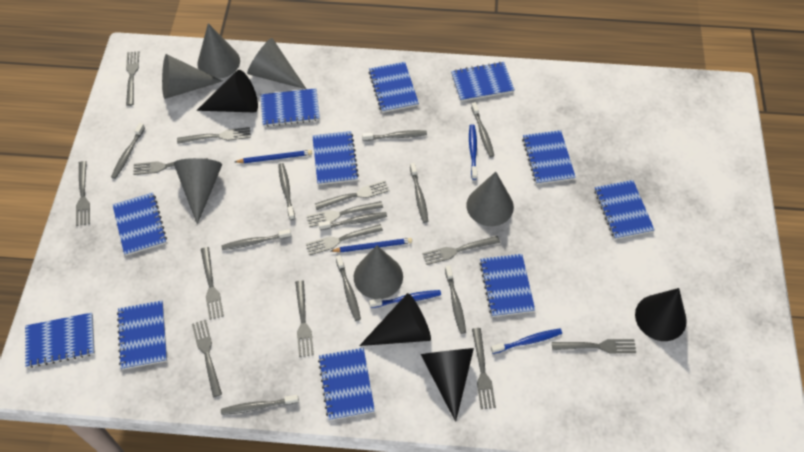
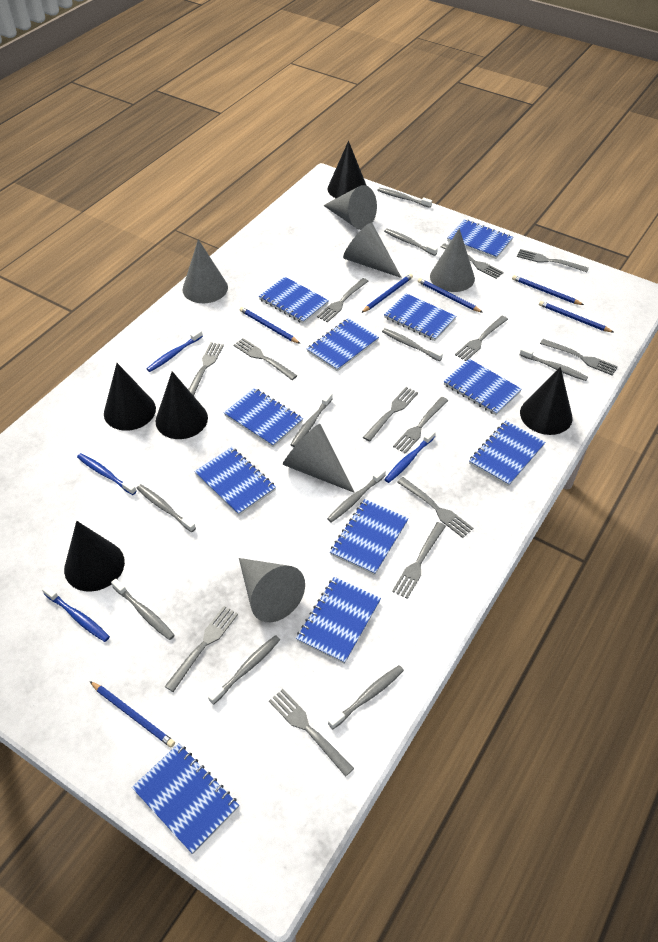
black cone: [196,70,258,112] [359,293,431,346] [421,348,474,422] [635,288,687,341] = 4 -> [64,521,125,592] [104,363,156,431] [155,371,208,439] [327,141,367,198] [520,367,573,435] = 5
blue pencil: [235,150,312,163] [331,238,412,253] = 2 -> [89,681,175,748] [240,307,301,344] [361,274,413,313] [418,278,483,313] [512,275,584,305] [539,301,614,333] = 6
blue toothbrush: [369,290,441,308] [469,125,477,180] [491,329,562,354] = 3 -> [42,585,110,642] [77,453,137,495] [147,329,203,372] [384,429,436,483] = 4

